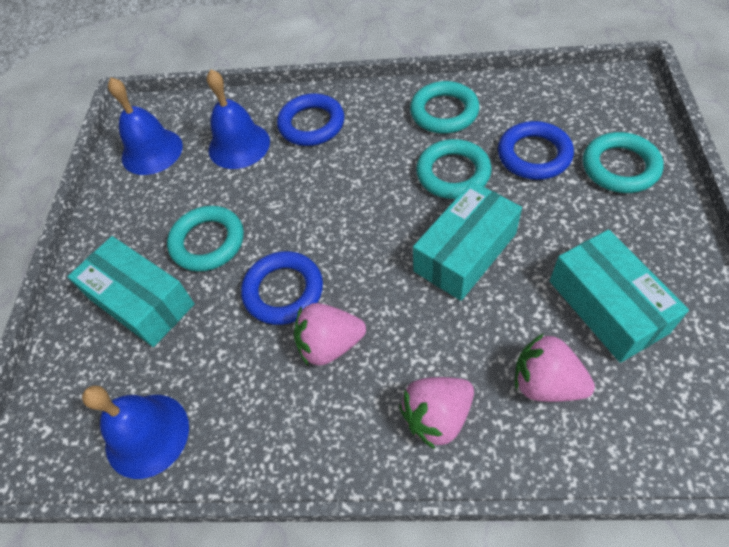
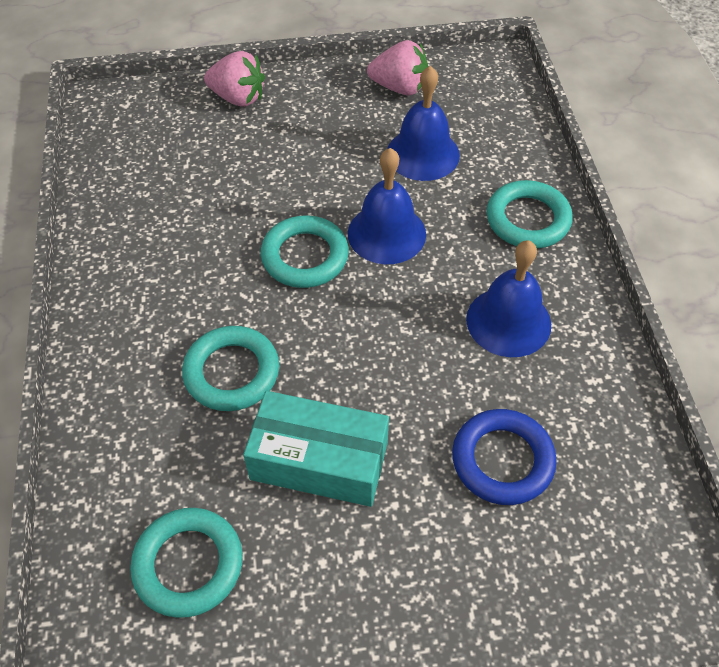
blue ring: [241,251,323,325] [277,93,344,146] [498,121,574,180] = 3 -> [452,409,557,505] = 1
pink strawberry: [294,303,366,366] [399,377,474,449] [515,333,595,402] = 3 -> [204,51,265,107] [367,40,428,96] = 2
turquoise box: [68,236,195,347] [413,181,522,301] [550,230,689,363] = 3 -> [243,391,389,507] = 1

